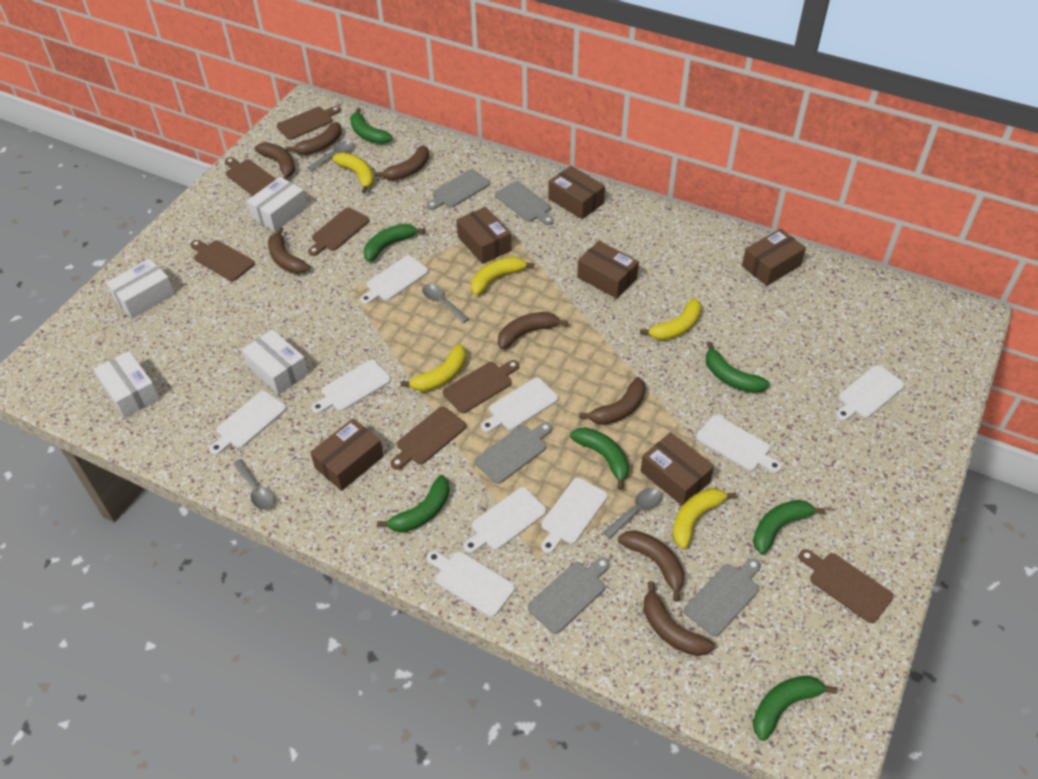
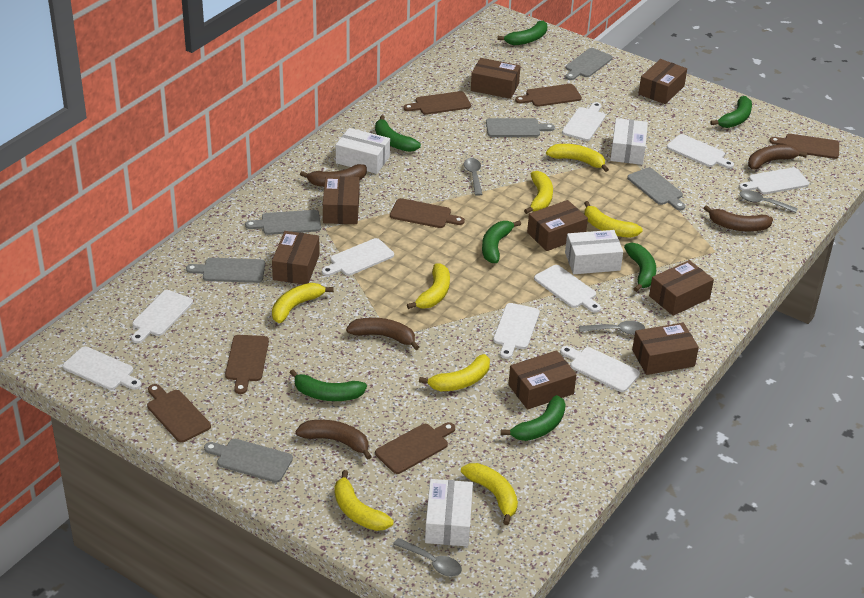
brown banana: [255,142,295,180] [268,227,310,274] [285,122,342,155] [374,145,429,181] [498,312,568,349] [579,377,646,425] [618,530,685,602] [643,581,715,656] = 8 -> [296,420,372,460] [300,164,367,187] [346,317,419,350] [704,205,773,231] [748,145,807,170] = 5
brown box: [310,418,384,491] [457,207,511,264] [548,166,605,219] [577,241,639,299] [640,432,714,506] [742,229,806,286] = 6 -> [272,231,320,284] [323,176,359,224] [471,58,521,99] [508,350,576,410] [527,200,588,251] [632,323,699,375] [639,59,687,104] [649,260,714,316] = 8
grey cutting board: [426,169,490,210] [475,422,552,484] [495,181,554,225] [528,557,610,634] [684,558,761,637] = 5 -> [186,258,265,283] [204,439,293,483] [245,210,321,235] [486,118,555,137] [565,48,613,80] [627,168,685,210] = 6
yellow banana: [332,153,374,194] [400,344,466,392] [471,257,534,295] [640,298,702,340] [673,488,737,549] = 5 -> [272,283,334,323] [334,470,394,531] [407,263,450,309] [419,354,490,391] [461,463,518,525] [524,171,553,214] [546,144,609,172] [584,201,643,238] = 8

